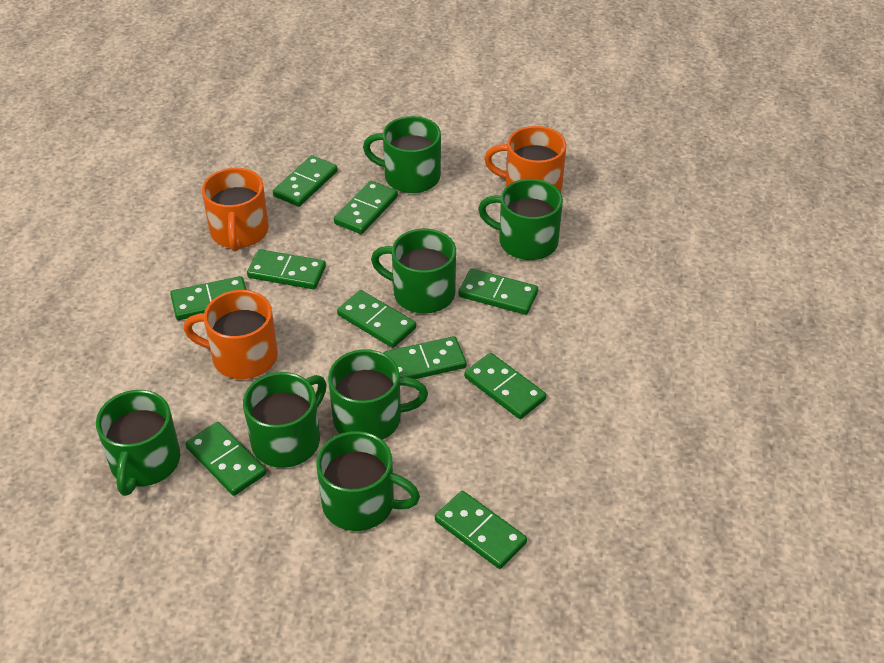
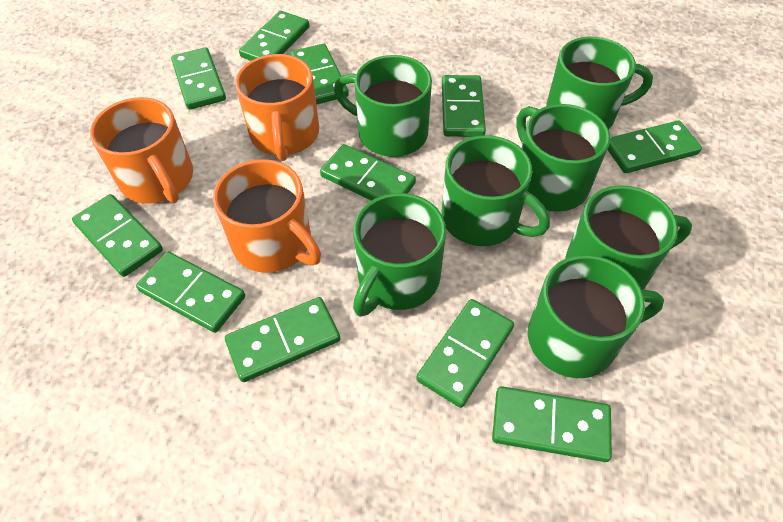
green domino: [170,276,246,320] [185,422,266,496] [247,249,326,289] [273,155,338,207] [334,181,398,234] [337,290,416,348] [383,336,466,379] [435,491,527,569] [458,269,538,315] [464,353,546,419] = 10 -> [72,194,163,277] [136,252,245,333] [171,47,226,110] [225,297,340,382] [239,11,309,61] [290,44,349,105] [320,144,416,201] [416,299,514,408] [442,75,486,137] [492,386,612,462] [607,120,702,173] = 11

